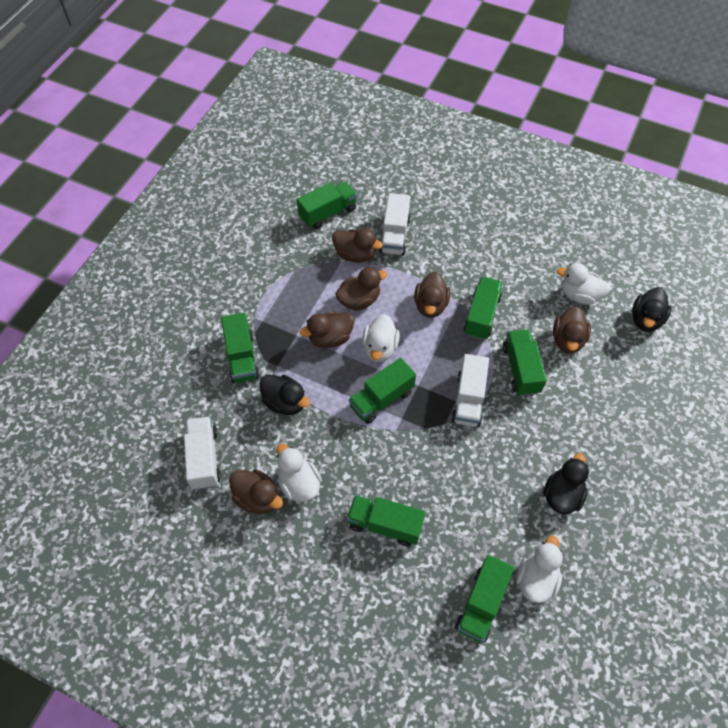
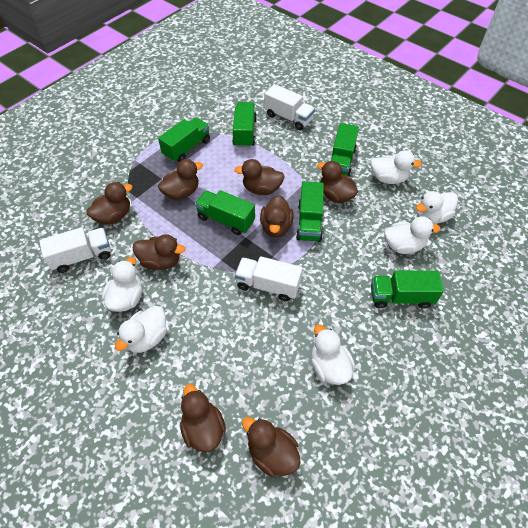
black duck: [259,375,310,415] [543,453,589,514] [632,287,672,332] = 3 -> none = 0
brown duck: [229,470,283,514] [300,311,354,348] [332,228,383,262] [335,267,387,311] [414,272,450,318] [553,306,591,353] = 6 -> [86,182,133,224] [133,234,185,270] [158,159,203,200] [180,384,226,452] [234,159,285,195] [242,417,301,477] [260,195,294,237] [317,161,358,203] = 8
green truck: [221,313,260,383] [297,181,357,229] [347,495,425,546] [349,358,416,424] [455,555,514,643] [464,277,503,340] [503,330,547,396] = 7 -> [158,117,210,162] [195,190,255,235] [232,102,257,148] [296,181,324,242] [331,123,359,177] [371,270,444,309] = 6
white duck: [276,443,322,502] [362,314,400,362] [516,536,563,603] [557,263,611,305] = 4 -> [102,257,142,312] [115,306,167,353] [311,324,355,385] [370,150,422,184] [384,216,440,254] [416,191,458,224] = 6

